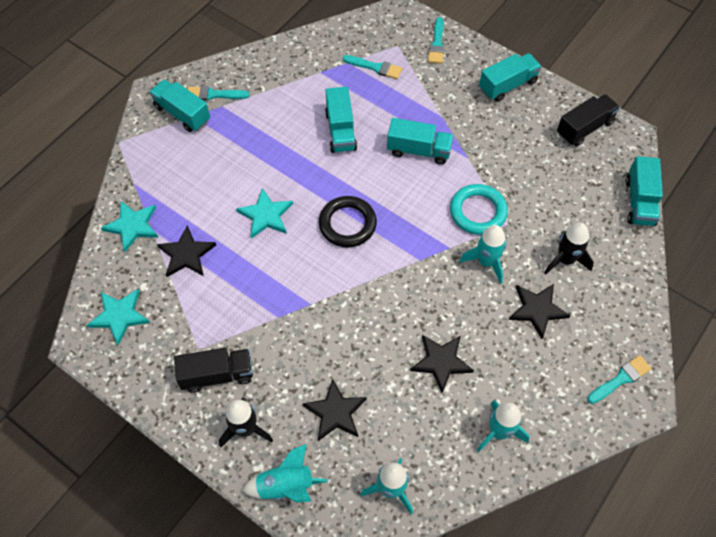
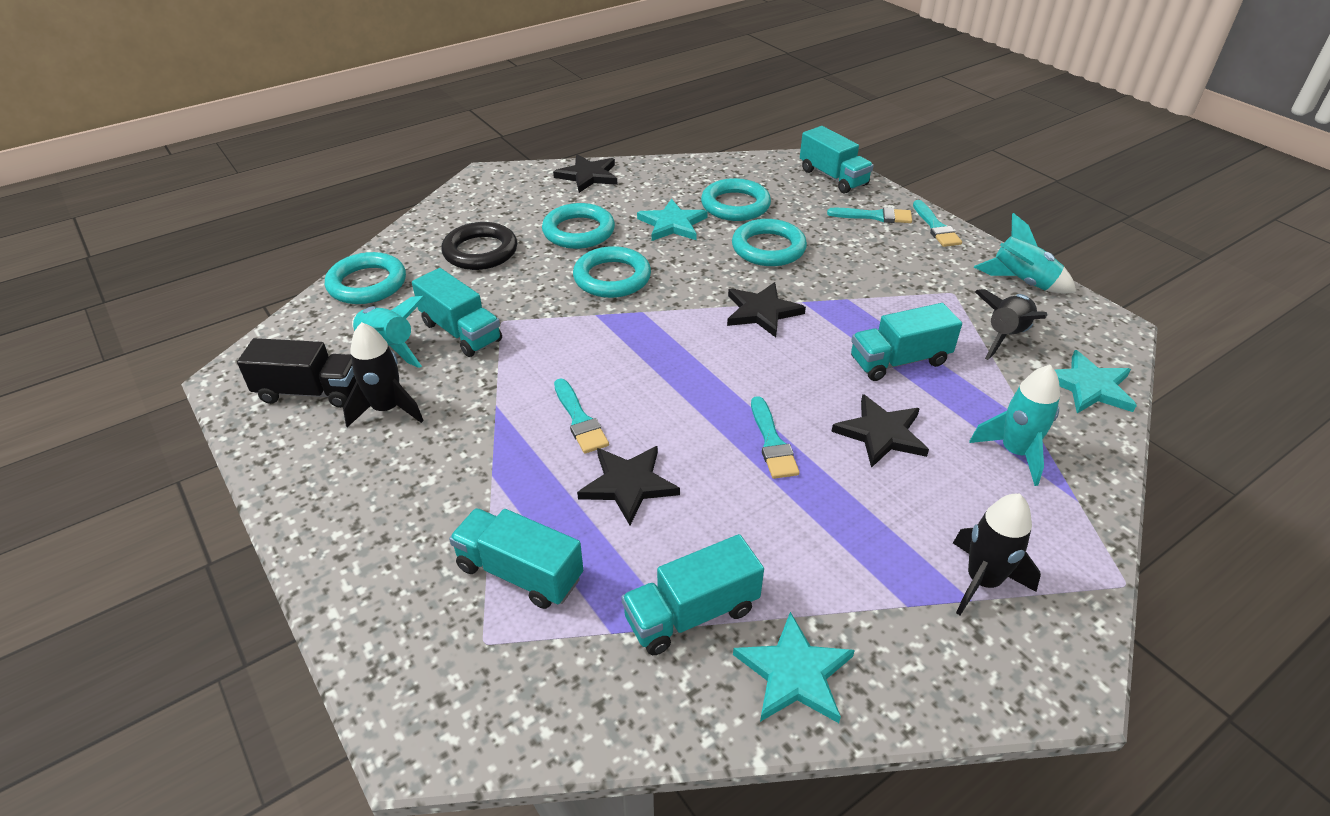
black rocket: [219,398,273,447] [544,223,594,274] = 2 -> [343,322,424,427] [953,494,1041,615] [975,289,1047,360] = 3
black truck: [174,348,253,393] [557,94,620,146] = 2 -> [237,338,356,408] = 1
turquoise ring: [450,184,508,235] = 1 -> [325,252,406,304] [542,203,615,249] [573,246,651,298] [701,178,771,221] [732,219,807,266] = 5
turquoise rocket: [242,444,328,503] [360,458,413,514] [459,225,506,284] [477,400,530,452] = 4 -> [352,296,426,368] [969,365,1060,486] [974,213,1076,294] = 3

